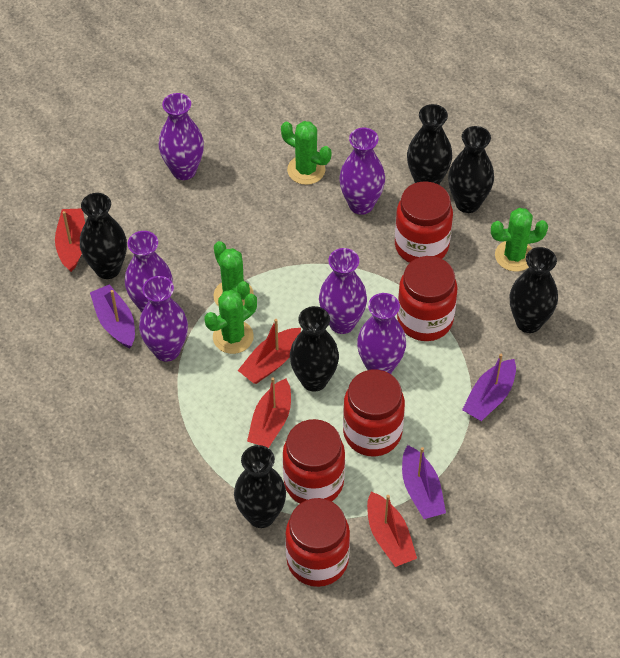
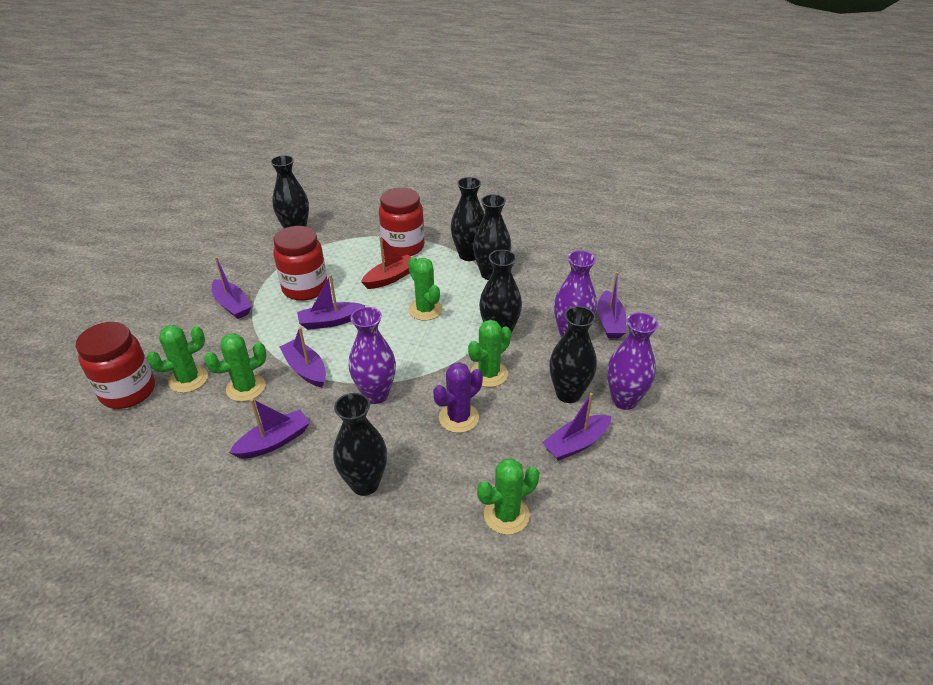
green cactus: [205,290,257,354] [213,241,254,307] [281,121,331,185] [491,208,548,272] = 4 -> [147,325,208,393] [204,333,267,402] [408,257,443,321] [468,320,511,387] [477,458,540,535] = 5
purple boat: [90,284,135,348] [402,445,446,519] [462,354,516,421] = 3 -> [212,257,252,319] [229,399,310,459] [280,327,326,388] [297,274,365,330] [542,393,611,461] [597,272,626,338] = 6
purple cactus: none = 0 -> [433,362,483,433] = 1
purple vase: [125,231,173,312] [139,276,188,361] [159,93,204,180] [319,248,367,334] [339,128,385,215] [357,293,406,374] = 6 -> [349,307,396,404] [554,250,597,338] [607,312,658,410] = 3
red boat: [55,209,85,272] [238,319,301,384] [247,377,291,448] [367,492,417,567] = 4 -> [361,236,411,289] = 1
red jar: [283,419,345,504] [285,498,350,587] [343,369,405,456] [395,181,453,263] [397,256,457,341] = 5 -> [76,322,155,409] [273,226,327,301] [379,187,424,256] = 3

